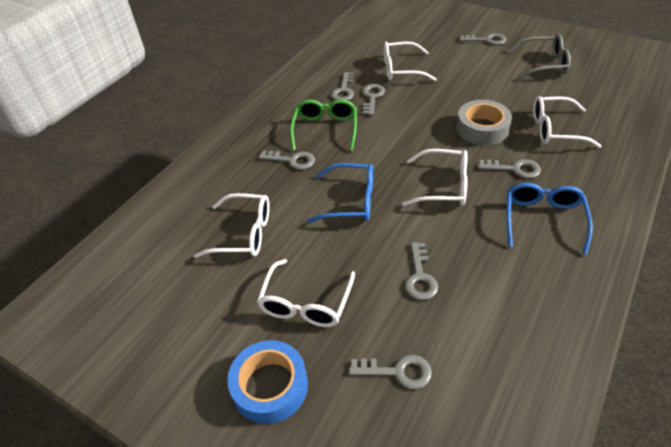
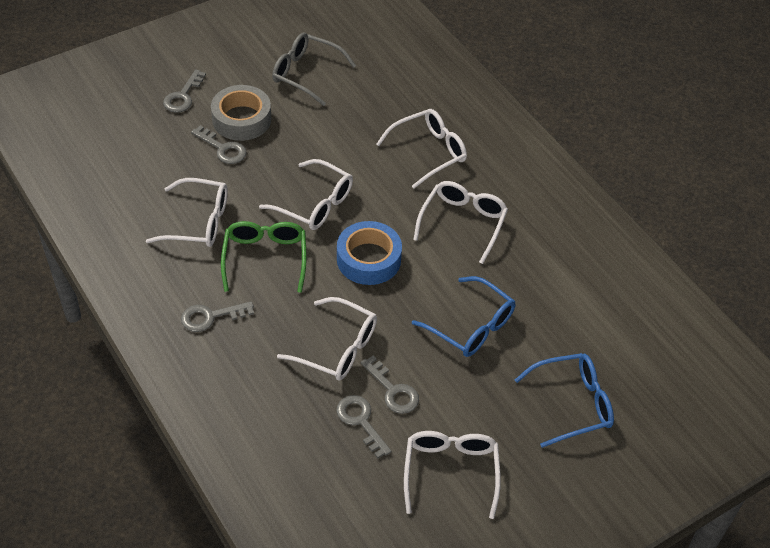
grey key: [259,150,315,170] [331,72,354,101] [349,355,432,389] [362,84,385,115] [405,242,438,300] [459,33,507,45] [478,159,541,179] = 7 -> [163,69,206,113] [181,301,254,332] [191,125,247,164] [336,395,391,458] [361,356,419,414] = 5
white glasses: [194,193,270,258] [257,259,355,327] [384,41,437,81] [402,149,467,206] [533,96,602,148] = 5 -> [146,178,227,247] [259,159,353,230] [277,297,377,381] [377,109,467,188] [404,431,501,519] [413,181,508,264] = 6

